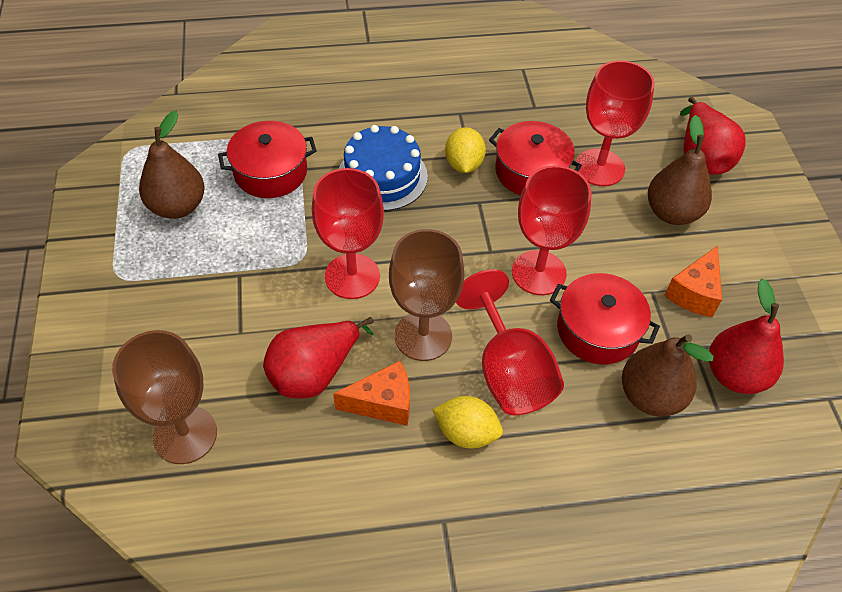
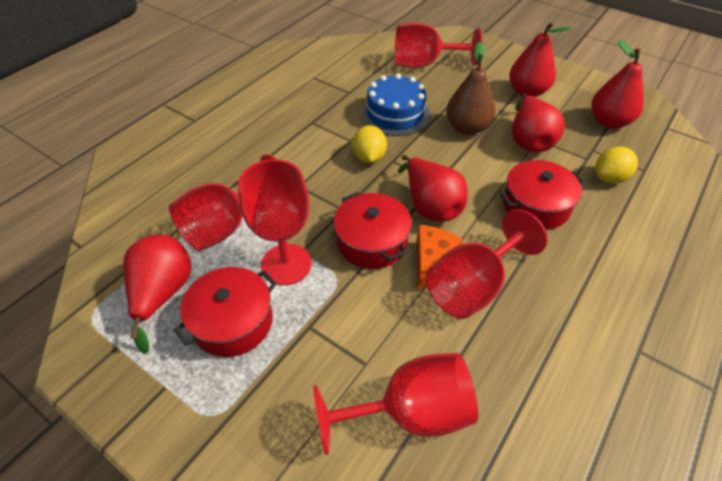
brown goblet: [112,330,217,464] [389,229,464,361] = 2 -> none = 0
brown pear: [139,111,205,219] [622,334,714,417] [648,115,712,225] = 3 -> [446,42,495,135] = 1
orange cheese: [333,361,410,426] [664,246,722,317] = 2 -> [416,225,463,291] = 1
red goblet: [312,168,384,299] [456,269,564,415] [512,165,592,295] [575,60,655,186] = 4 -> [169,154,276,251] [238,159,312,285] [313,353,478,455] [395,23,482,68] [426,209,548,319] = 5
red pear: [263,317,374,399] [680,97,746,175] [709,279,784,394] = 3 -> [123,234,191,354] [398,155,468,222] [509,22,571,97] [512,93,565,152] [591,40,644,129] = 5

